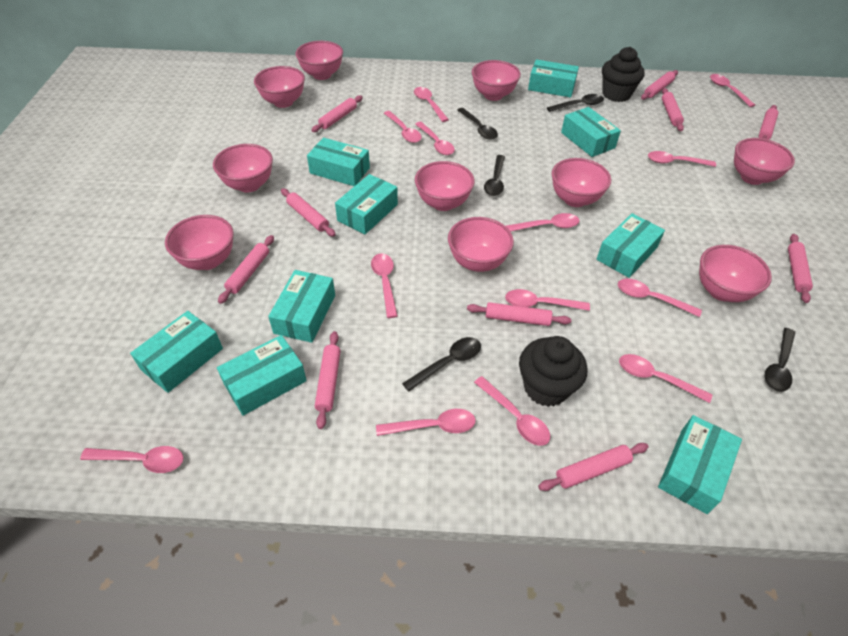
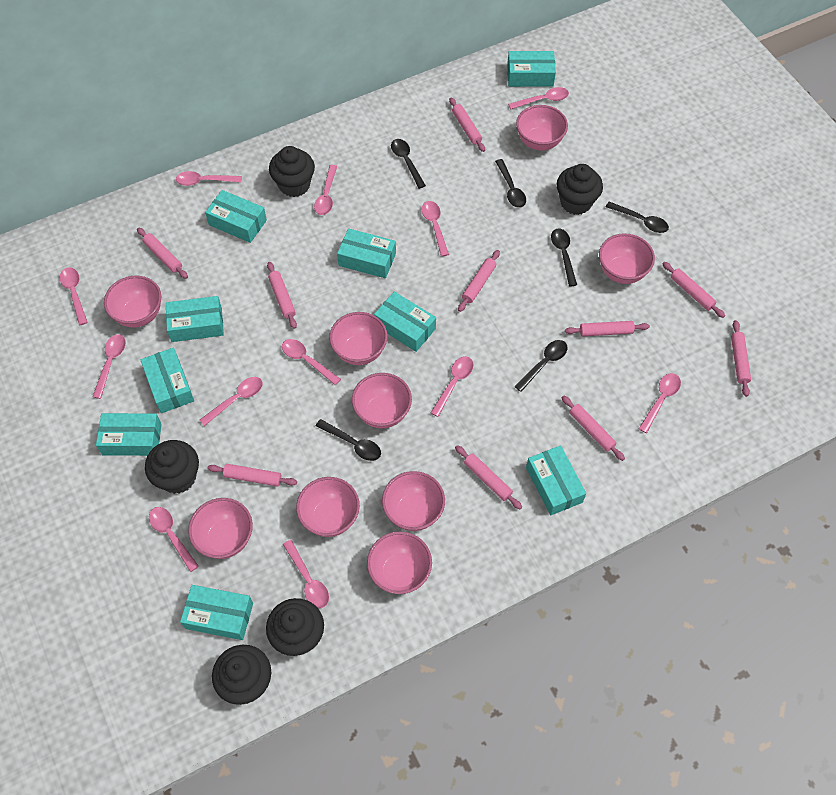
black cupcake: [519,336,587,407] [602,47,645,102] = 2 -> [145,440,199,494] [212,645,271,705] [266,598,324,656] [269,146,315,197] [557,164,603,215] = 5
black spoon: [402,337,481,392] [457,108,498,140] [484,155,505,196] [547,94,604,112] [764,328,796,392] = 5 -> [316,419,381,461] [391,139,426,189] [495,159,526,208] [514,340,568,392] [551,229,577,286] [606,202,669,233] = 6
pink bowl: [165,215,234,270] [213,144,273,193] [254,66,305,108] [295,41,343,80] [415,161,475,211] [448,217,514,272] [472,60,521,101] [552,158,611,207] [699,245,772,302] [734,138,795,185] = 10 -> [104,276,161,328] [188,498,253,559] [296,477,360,537] [329,312,388,365] [352,373,412,428] [367,531,432,594] [382,471,445,531] [516,105,568,151] [599,233,655,284] = 9
pink spoon: [80,446,184,473] [371,253,398,318] [376,409,475,436] [384,111,422,143] [414,87,449,122] [415,122,455,155] [474,376,550,446] [505,289,590,311] [506,213,580,231] [618,279,702,317] [619,354,712,403] [648,151,716,167] [710,74,755,107] = 13 -> [60,267,88,325] [93,334,126,399] [149,507,199,572] [176,171,242,186] [200,377,263,426] [282,339,341,385] [283,540,329,608] [314,165,337,215] [421,201,449,257] [431,356,473,417] [508,87,569,109] [639,373,681,433] = 12

